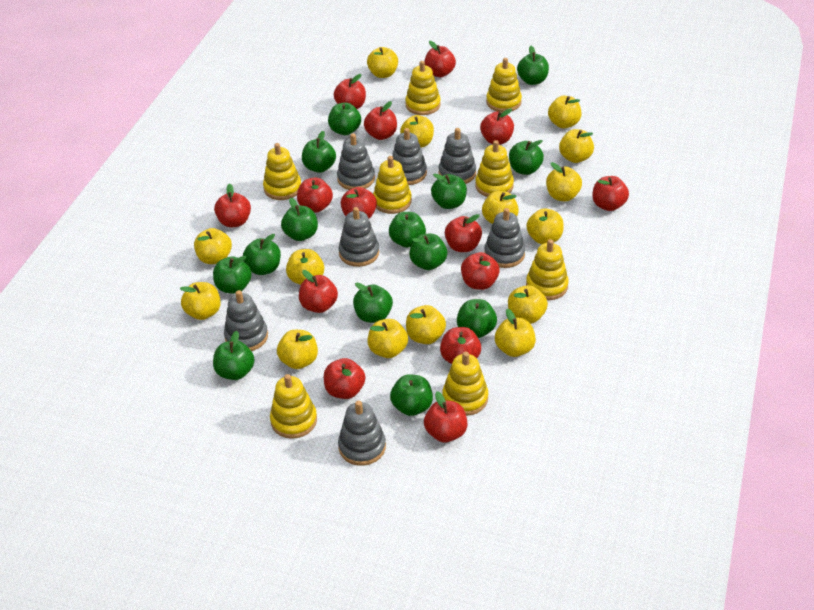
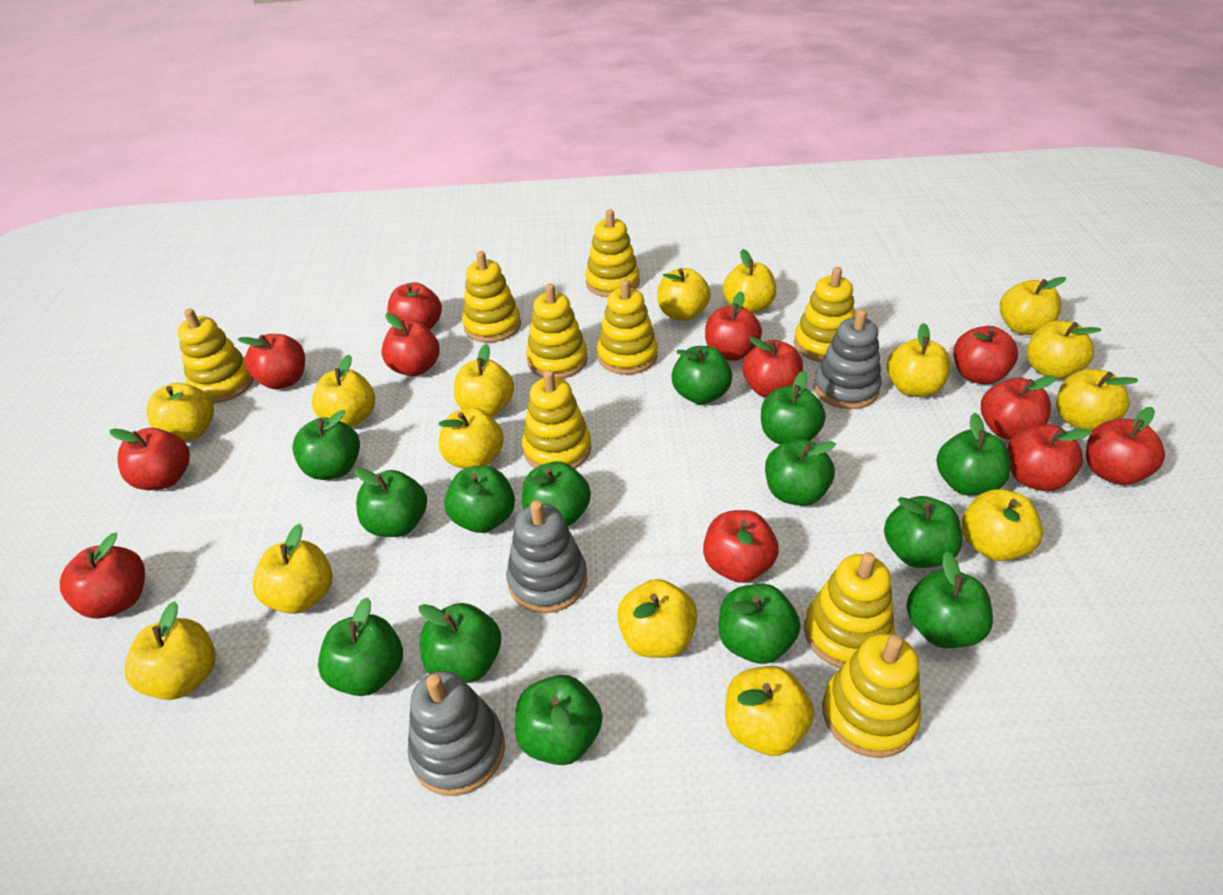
grey stacking toy: [224,290,268,351] [337,133,375,190] [338,207,379,267] [338,400,386,466] [392,128,427,185] [439,128,476,184] [484,208,525,268] = 7 -> [407,671,505,796] [506,500,587,613] [814,309,882,409] = 3
red apple: [214,183,251,227] [297,177,333,213] [299,270,338,313] [324,358,365,399] [334,74,366,109] [341,187,377,219] [364,101,397,140] [424,41,456,77] [424,391,467,443] [440,327,481,364] [445,214,482,252] [461,252,500,290] [480,108,514,145] [592,176,629,211] = 14 -> [60,533,145,619] [109,428,190,490] [238,334,305,389] [381,313,440,376] [387,282,442,330] [703,510,779,583] [705,291,762,361] [742,337,803,398] [953,326,1018,384] [981,375,1056,440] [1007,425,1091,491] [1086,407,1165,485] = 12
yellow stacking toy: [263,143,301,200] [270,374,317,439] [373,156,412,214] [405,61,441,115] [442,352,488,416] [475,140,514,197] [486,58,522,112] [526,239,569,300] = 8 -> [177,309,254,403] [462,251,521,343] [522,370,591,469] [526,284,588,379] [585,210,640,297] [597,279,658,375] [794,267,855,362] [804,552,895,668] [822,634,921,758] = 9

